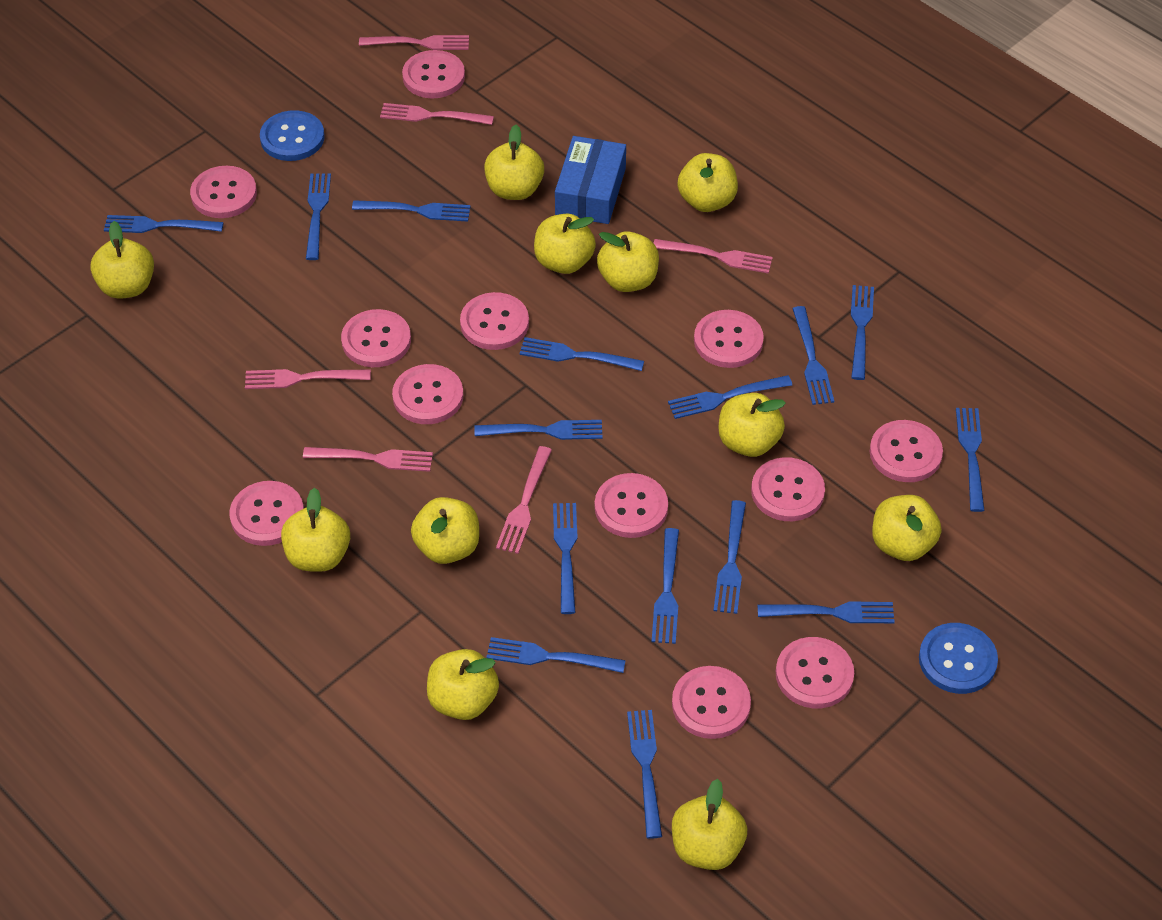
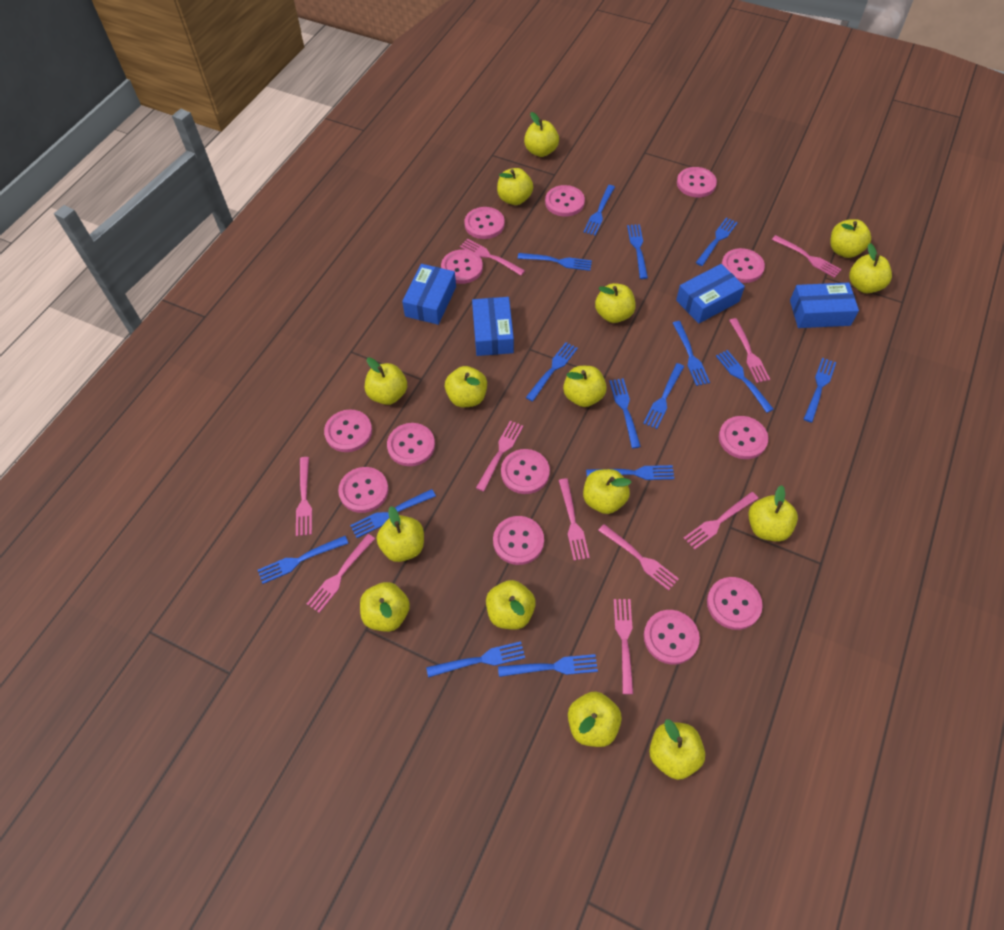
blue box: [555,136,626,224] = 1 -> [402,264,456,325] [472,297,514,356] [676,264,745,323] [790,283,859,328] = 4
blue button: [260,110,324,161] [919,623,998,694] = 2 -> none = 0
pink button: [190,166,257,218] [229,481,304,546] [341,309,411,367] [392,364,463,424] [402,50,465,99] [460,292,529,350] [595,473,668,538] [672,666,751,739] [694,310,764,368] [751,457,825,521] [776,637,854,708] [870,420,943,482] = 12 -> [324,409,372,452] [338,467,389,513] [387,423,435,466] [441,249,483,284] [464,207,505,239] [493,516,544,565] [501,449,550,494] [545,185,585,217] [644,610,700,665] [677,167,717,197] [707,577,763,630] [719,416,768,459] [721,248,765,283] = 13
pink fork: [245,369,371,389] [303,447,433,472] [359,35,469,50] [380,103,494,125] [496,446,552,554] [654,239,773,274] = 6 -> [296,457,312,536] [307,534,375,613] [460,239,525,276] [476,421,524,492] [558,478,590,561] [598,524,679,591] [614,599,633,694] [684,492,758,550] [729,318,770,383] [772,235,842,278] = 10
yellow apple: [90,221,154,299] [281,488,350,572] [411,497,479,564] [427,649,499,720] [484,125,544,200] [534,213,596,274] [597,231,659,292] [672,779,747,870] [677,153,738,212] [719,393,786,457] [872,495,941,561] = 11 -> [360,582,410,632] [365,357,407,405] [377,506,424,562] [445,366,487,407] [486,580,536,630] [497,168,533,205] [524,112,559,157] [563,366,607,407] [568,691,622,747] [583,469,632,514] [595,283,636,323] [649,719,705,780] [748,485,798,542] [830,219,871,258] [849,243,892,293] = 15

